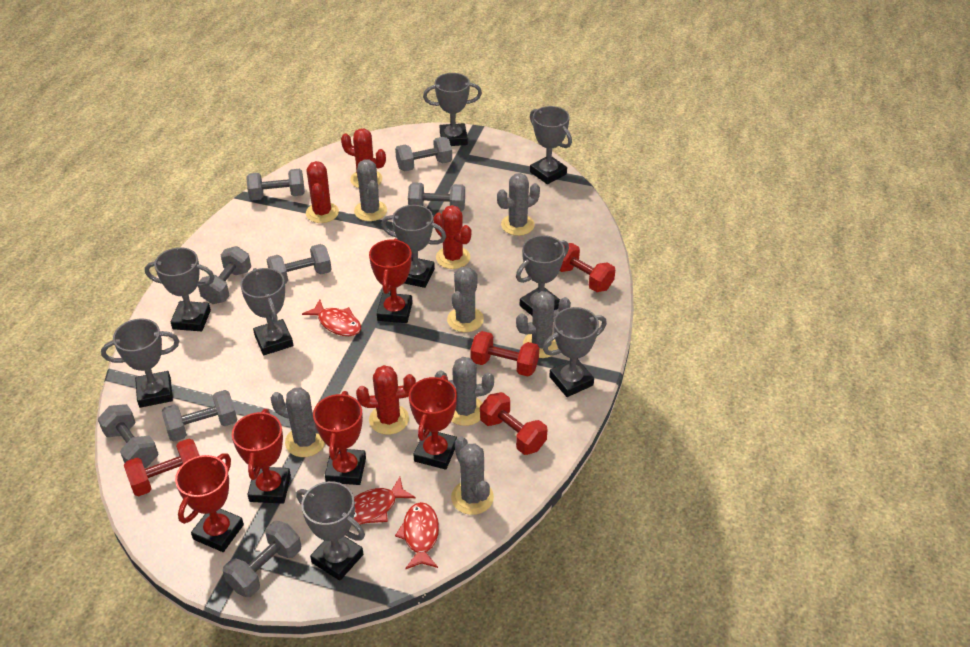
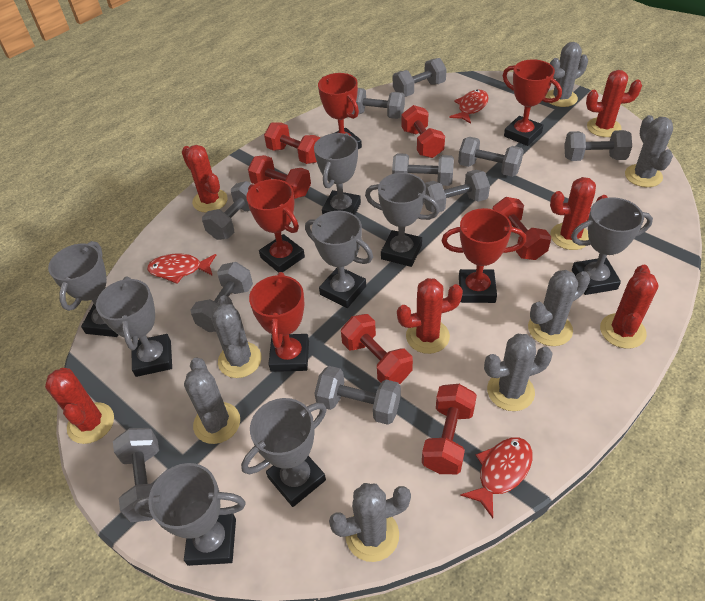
grey dumbbell: [98,404,158,468] [162,390,237,442] [198,246,251,304] [223,521,301,597] [246,169,305,200] [267,244,332,284] [395,137,452,171] [408,182,465,212] = 8 -> [113,428,159,522] [191,262,253,332] [202,181,251,240] [314,366,401,425] [352,88,405,119] [392,153,454,186] [393,58,447,97] [424,170,490,212] [458,137,524,177] [564,130,632,161] = 10
grey trophy: [101,318,179,408] [145,247,215,331] [240,268,293,355] [296,481,365,581] [381,205,446,288] [423,73,482,146] [516,235,569,316] [530,106,572,184] [543,307,607,397] = 9 -> [48,241,118,337] [96,276,172,377] [133,463,246,566] [241,398,327,507] [305,211,373,308] [314,133,361,215] [365,173,440,267] [571,197,653,295] = 8
red cactus: [306,161,339,223] [341,129,386,188] [356,365,416,435] [433,205,471,269] = 4 -> [45,368,114,444] [182,145,228,213] [397,278,463,354] [550,177,608,250] [586,70,642,137] [600,265,659,349] = 6
red dumbbell: [124,439,200,497] [470,331,539,376] [480,392,547,455] [560,243,615,292] = 4 -> [248,155,311,199] [264,122,321,164] [341,314,413,384] [401,105,445,158] [422,384,477,474] [493,197,551,260] = 6

